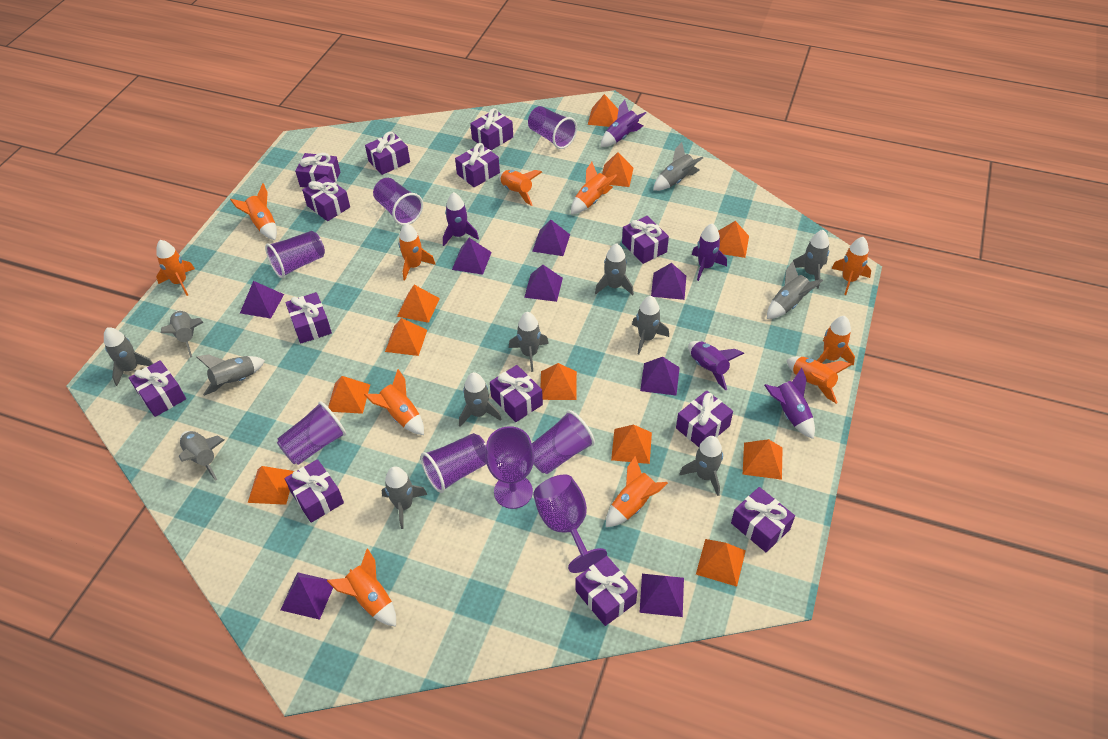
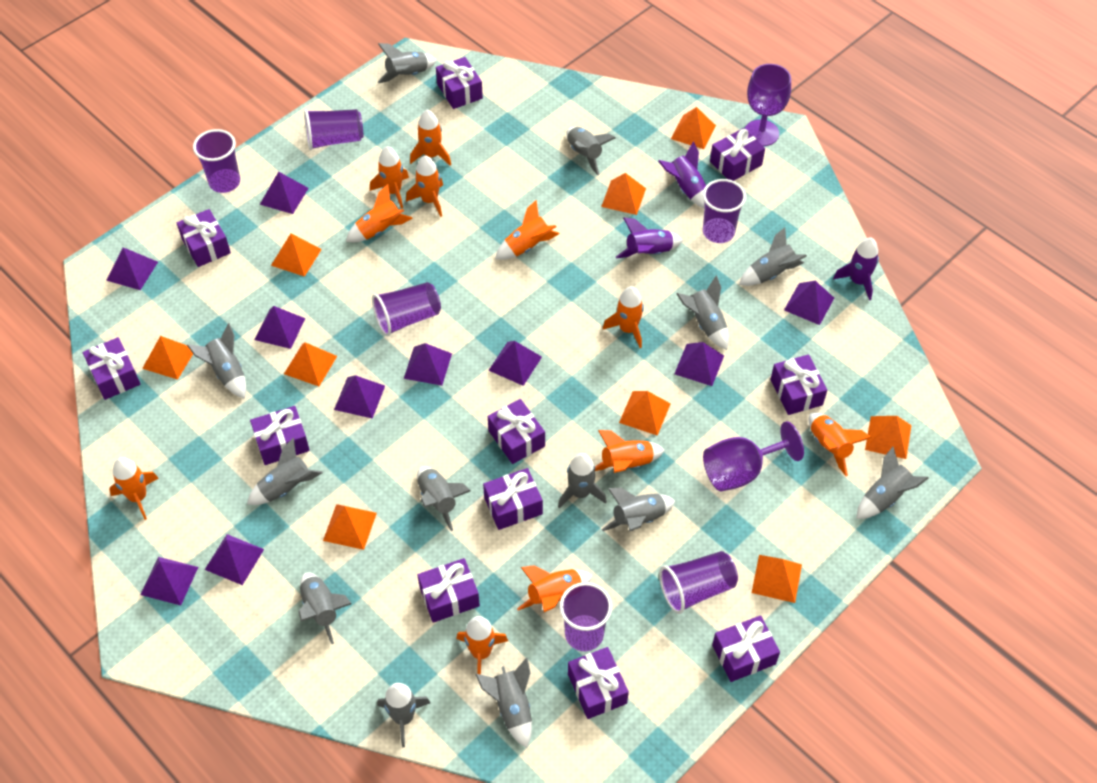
orange pyramid: [248,466,294,505] [328,376,370,414] [385,318,427,356] [397,285,440,323] [540,363,577,400] [588,94,618,127] [602,152,633,187] [611,425,652,464] [696,539,746,587] [718,221,749,258] [742,439,783,480] = 11 -> [142,336,193,380] [271,234,322,277] [284,342,337,386] [323,504,377,550] [601,173,646,215] [619,391,671,436] [671,107,716,149] [752,555,802,603] [865,416,912,459] = 9
purple gift: [129,360,186,417] [285,292,332,344] [285,459,344,523] [295,153,341,188] [302,176,350,221] [365,131,410,175] [455,143,500,187] [470,108,513,150] [490,365,543,422] [576,556,637,626] [622,216,669,264] [676,390,733,447] [731,487,795,552] = 13 -> [83,337,140,400] [177,209,231,267] [250,406,310,465] [418,558,480,623] [436,57,483,109] [483,468,543,530] [488,399,545,464] [568,647,629,719] [710,128,765,181] [712,615,780,682] [771,354,827,415] = 11
purple pyramid: [240,281,284,319] [281,572,333,620] [452,238,492,275] [524,265,563,302] [532,220,570,256] [639,574,684,617] [640,357,680,395] [651,263,686,300] = 8 -> [106,247,158,290] [140,557,198,605] [205,534,264,585] [255,306,305,349] [260,172,309,214] [334,375,385,418] [404,343,452,386] [488,341,542,386] [674,342,724,386] [784,281,834,325] = 10
purple rocket: [443,192,479,246] [600,100,646,147] [688,341,744,390] [692,223,727,281] [764,368,815,439] = 5 -> [616,217,683,258] [658,141,706,209] [833,238,879,300] = 3

